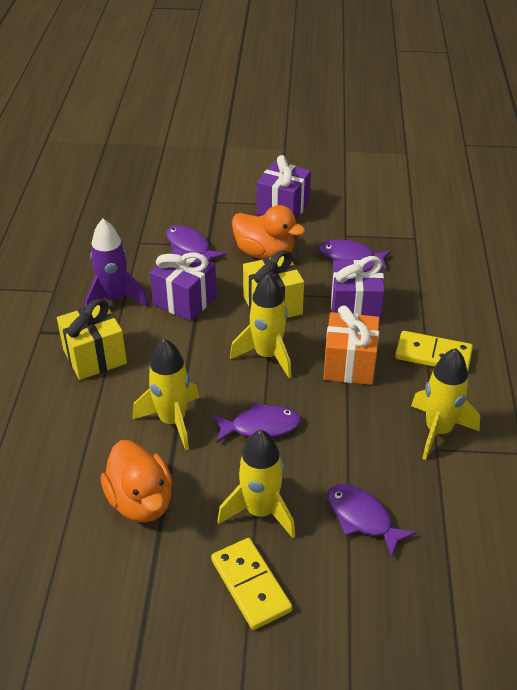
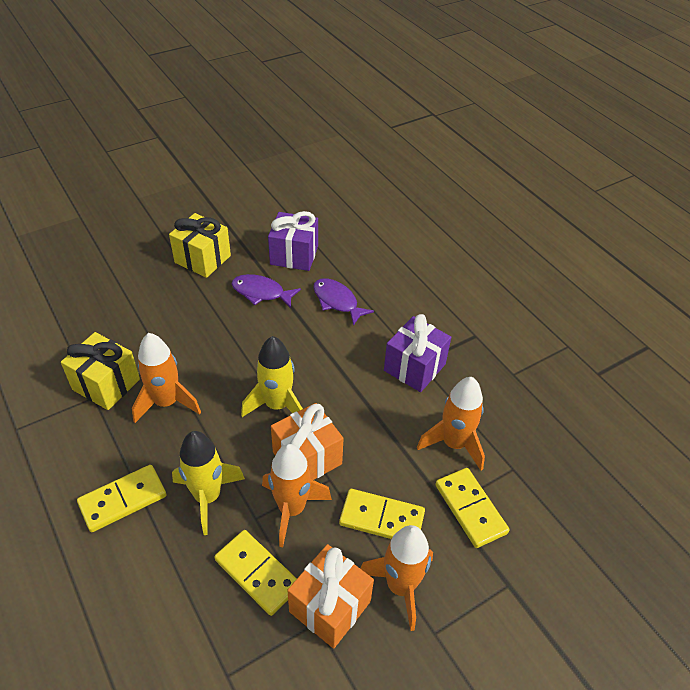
orange duck: [101,440,172,523] [232,205,305,259] = 2 -> none = 0
orange gift: [323,306,379,385] = 1 -> [271,403,344,480] [287,544,374,649] = 2
orange rocket: none = 0 -> [132,333,201,423] [262,444,332,547] [360,525,433,631] [417,377,485,470] = 4
purple fish: [166,225,226,261] [213,402,301,443] [319,240,392,269] [327,484,417,558] = 4 -> [232,274,301,308] [313,278,374,326] = 2
purple gift: [150,248,217,321] [257,155,311,220] [331,256,385,324] = 3 -> [268,211,318,271] [384,314,451,392] = 2
purple rocket: [85,219,148,308] = 1 -> none = 0
yellow domino: [211,538,292,630] [395,331,473,371] = 2 -> [77,465,166,532] [214,530,297,616] [339,489,425,539] [435,468,509,548] = 4
yellow rocket: [132,338,199,451] [217,430,295,538] [230,273,292,378] [411,348,480,460] = 4 -> [172,431,245,535] [241,336,303,417] = 2

